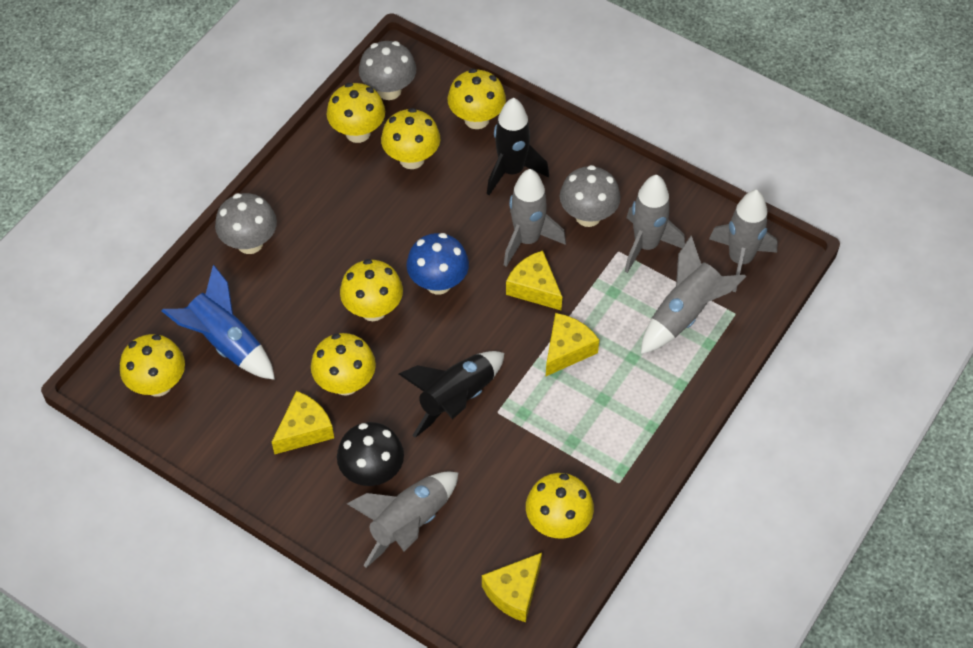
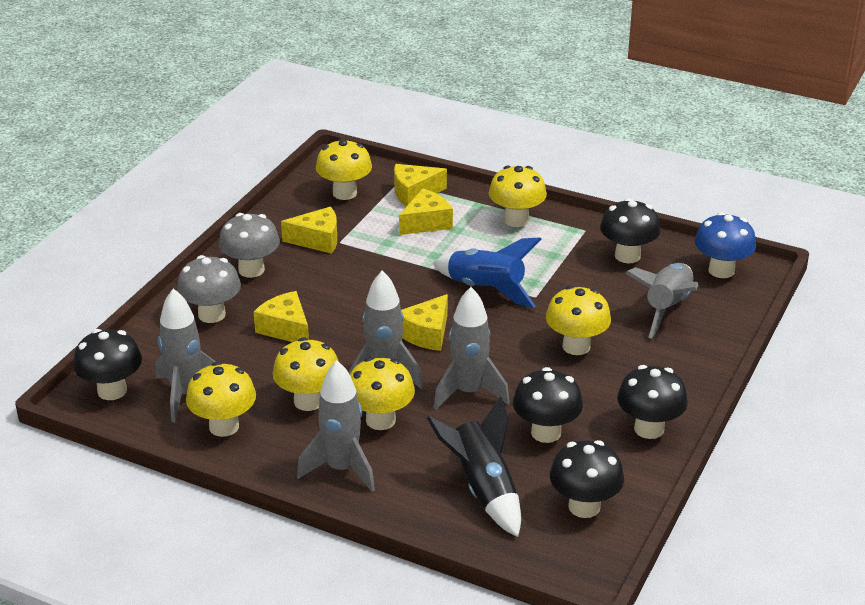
black mushroom: [337,422,404,486] = 1 -> [73,329,142,400] [513,367,583,443] [550,440,624,518] [600,198,660,263] [617,365,688,439] = 5
black rocket: [399,351,504,438] [487,98,549,195] = 2 -> [427,396,521,537] = 1
grey mushroom: [215,193,277,254] [359,41,416,100] [560,165,620,227] = 3 -> [177,255,241,323] [219,213,280,278] = 2
yellow cheese: [272,391,334,454] [482,553,542,622] [506,250,562,310] [546,313,599,376] = 4 -> [254,291,309,342] [281,207,337,254] [394,164,447,207] [399,189,453,235] [401,294,448,351] = 5
yellow mushroom: [120,334,185,397] [311,333,376,395] [327,83,385,143] [340,259,403,321] [381,108,440,169] [448,69,506,129] [526,473,594,539] = 7 -> [186,362,256,437] [273,337,339,411] [316,138,372,200] [350,357,415,430] [489,165,547,227] [546,286,611,355] = 6

